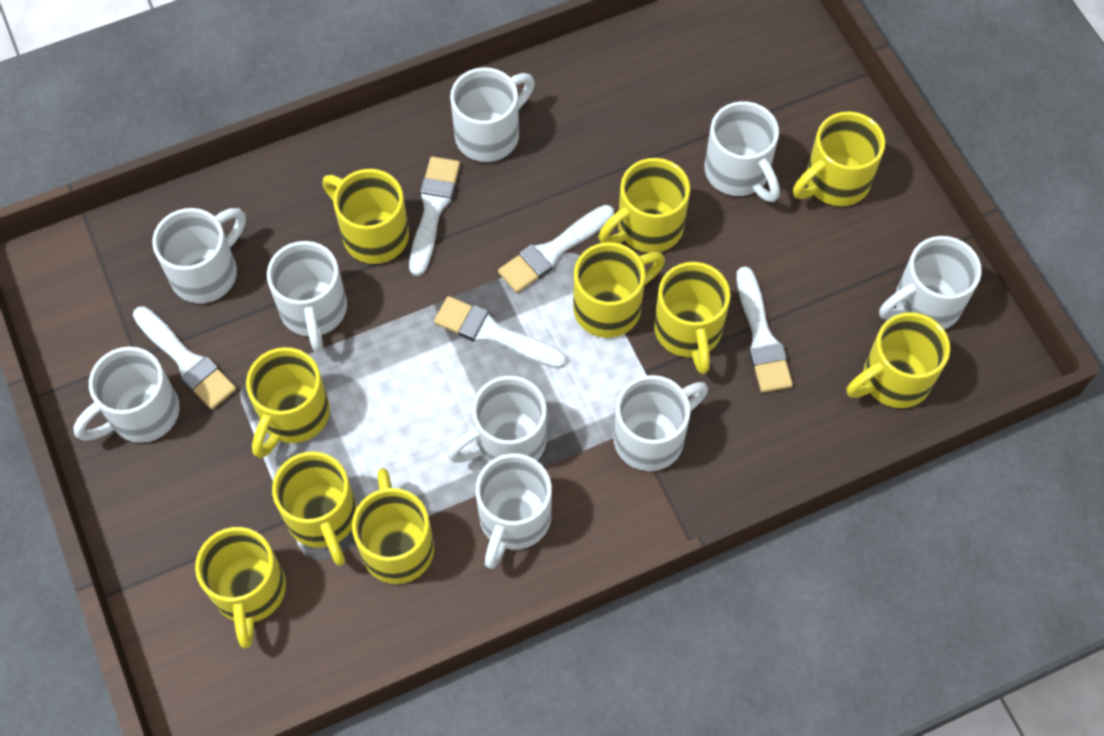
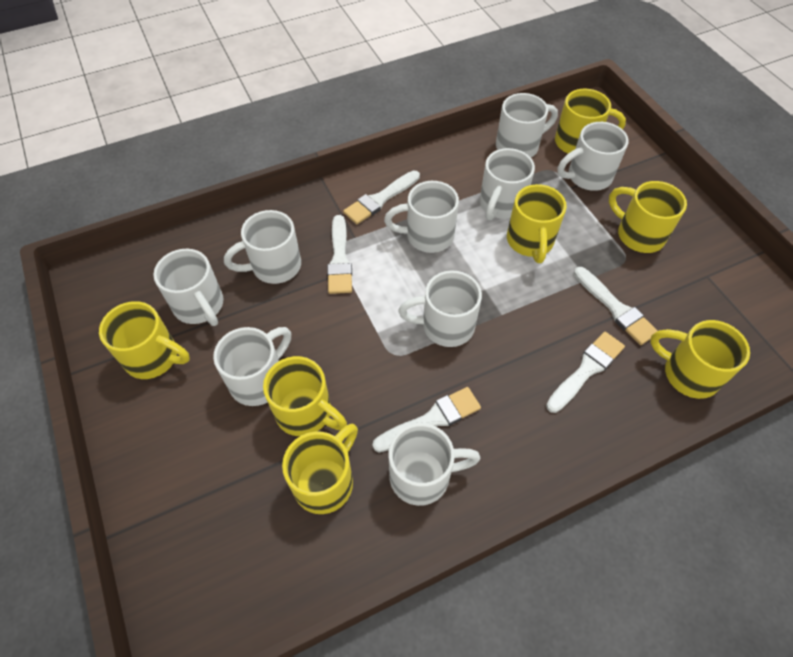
yellow mug: [195,527,286,648] [246,347,330,458] [272,451,357,566] [322,169,409,264] [352,468,434,584] [573,242,665,338] [599,158,690,253] [654,262,731,374] [793,111,885,206] [847,312,950,408] = 10 -> [99,301,190,379] [263,356,347,436] [282,424,358,514] [507,184,567,263] [555,89,626,154] [609,181,687,253] [650,320,750,399] = 7

